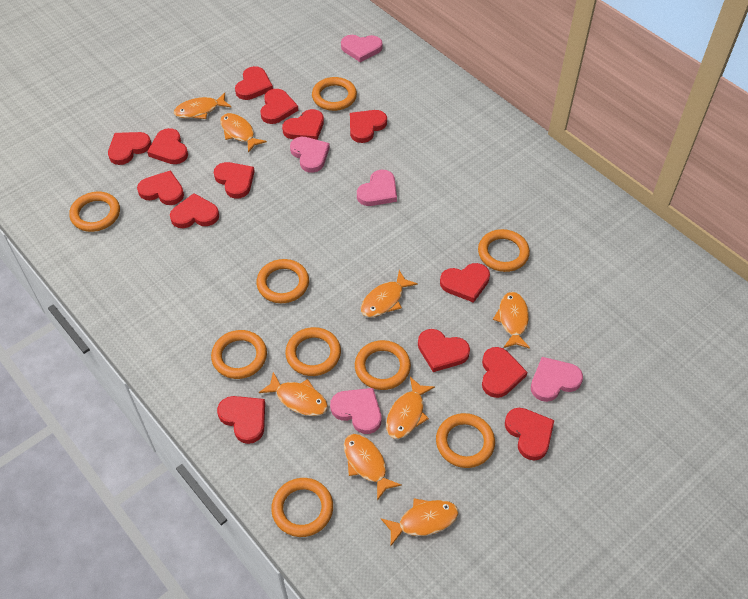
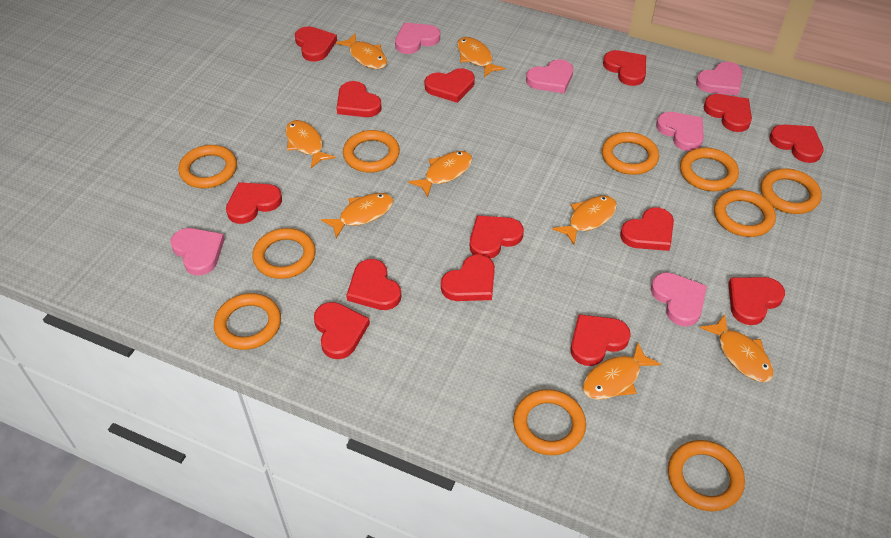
orange ring: [69,192,120,232] [211,330,267,379] [256,259,309,303] [271,478,333,537] [285,327,341,376] [312,77,357,111] [355,340,411,390] [436,413,495,468] [478,229,530,272] = 9 -> [178,145,237,188] [214,293,281,350] [252,228,316,279] [343,130,400,172] [513,389,586,455] [602,132,659,175] [668,440,745,511] [680,147,739,191] [714,190,776,237] [760,169,822,214] = 10
pink heart: [290,137,330,173] [330,388,381,434] [341,35,382,62] [357,170,397,206] [531,357,583,402] = 5 -> [170,228,225,275] [395,23,440,54] [526,59,573,93] [651,272,707,326] [656,112,704,151] [696,62,743,96] = 6

